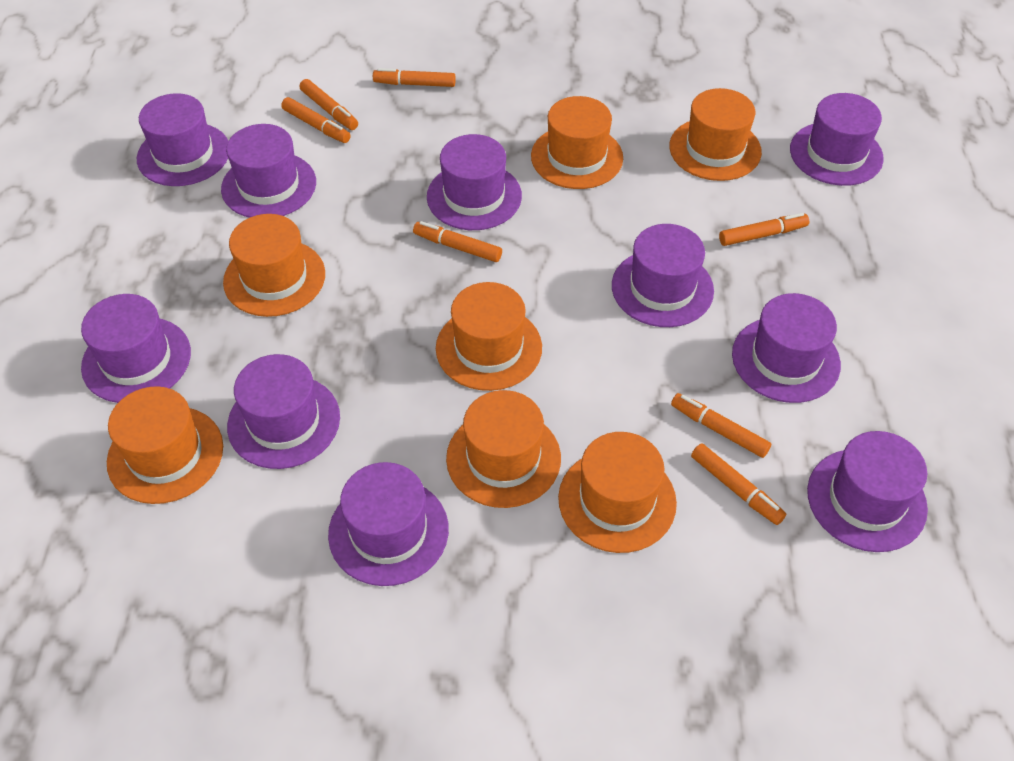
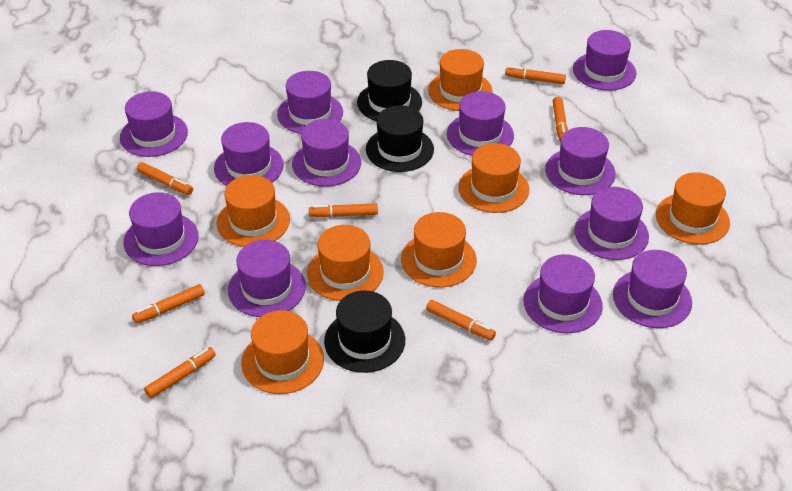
black hat: none = 0 -> [324,291,405,373] [357,60,422,121] [366,105,434,172] = 3
purple hat: [81,294,191,403] [137,93,228,186] [221,124,316,218] [227,354,340,469] [328,462,449,586] [427,134,522,230] [612,224,714,327] [732,293,841,403] [790,93,884,186] [807,431,928,552] = 10 -> [120,91,188,157] [123,192,199,266] [214,122,284,186] [228,240,306,317] [277,71,343,134] [292,119,361,187] [447,91,514,156] [524,254,603,333] [545,127,616,195] [573,30,636,91] [574,187,649,260] [613,250,692,328] = 12

